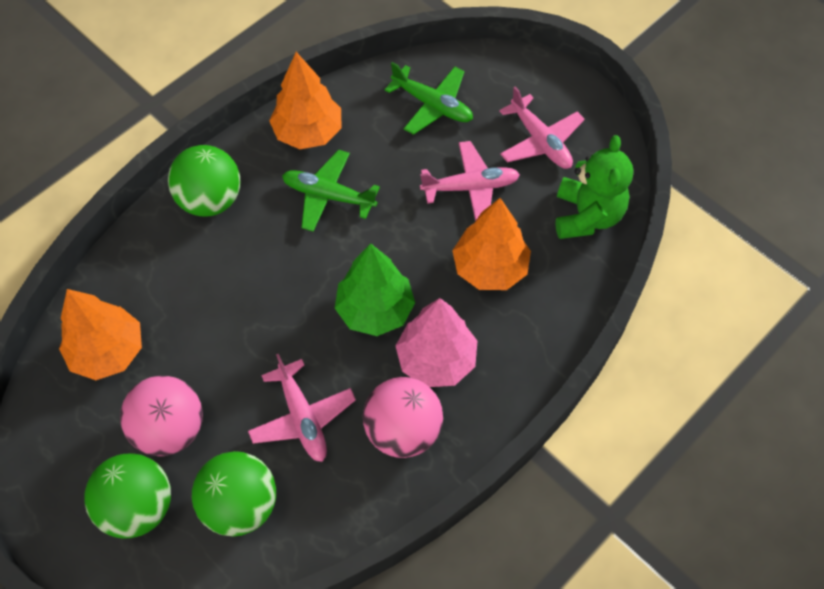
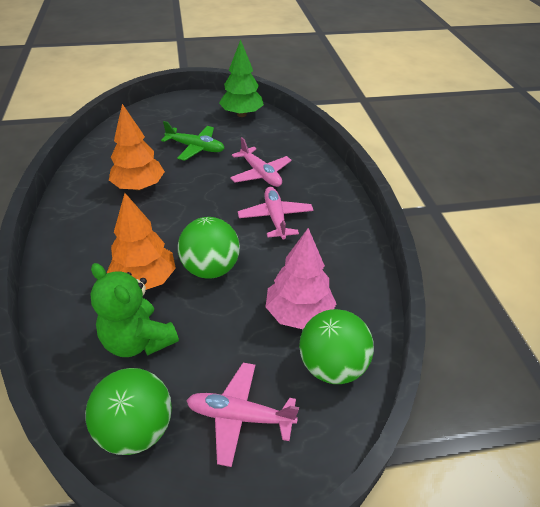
green plane: [282,150,380,232] [385,62,473,135] = 2 -> [161,121,225,161] = 1
orange tree: [59,289,142,380] [269,52,342,149] [452,198,531,290] = 3 -> [107,193,176,290] [109,104,165,191] = 2
pink ball: [120,376,203,456] [363,377,443,458] = 2 -> none = 0

